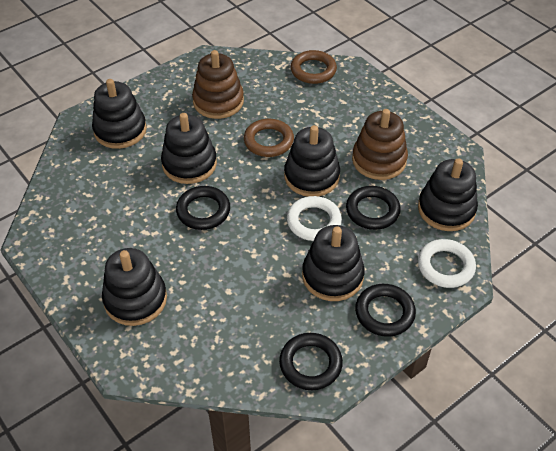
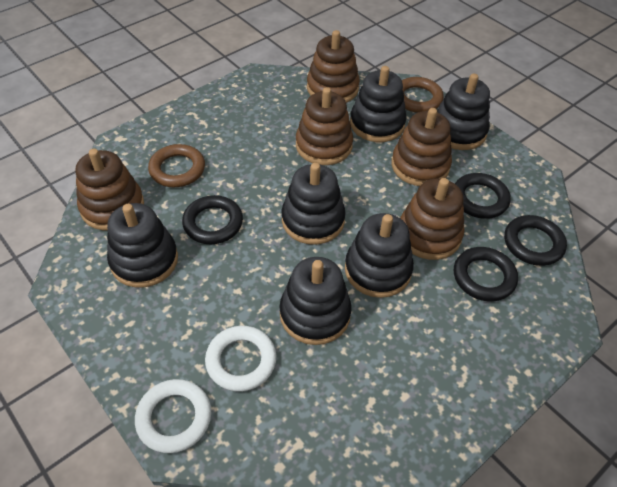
brown stacking toy: [192,50,244,119] [352,109,408,180] = 2 -> [76,149,144,230] [296,87,353,165] [307,30,360,103] [392,108,452,186] [400,178,464,260] = 5

